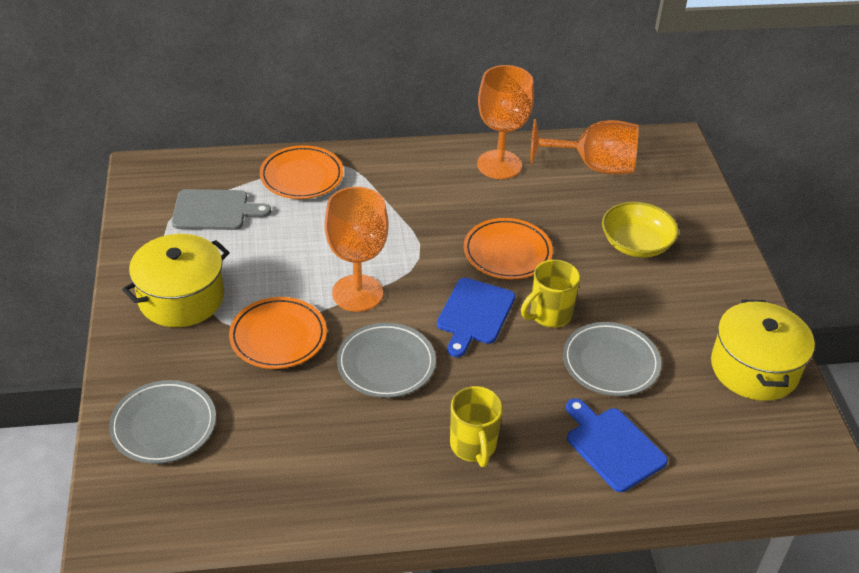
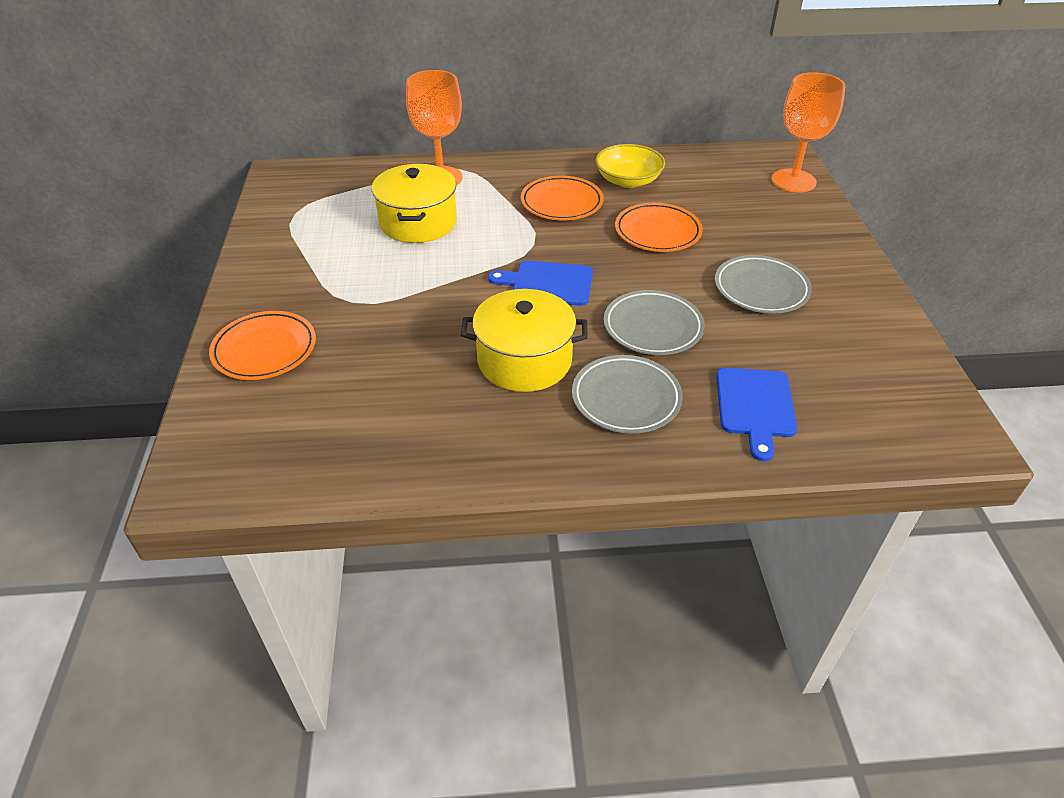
grey cutting board: [172,189,271,230] = 1 -> none = 0
orange goblet: [325,187,388,312] [477,65,534,179] [530,119,639,174] = 3 -> [406,70,462,185] [771,72,846,193] = 2
yellow mug: [450,386,503,467] [521,259,580,328] = 2 -> none = 0

